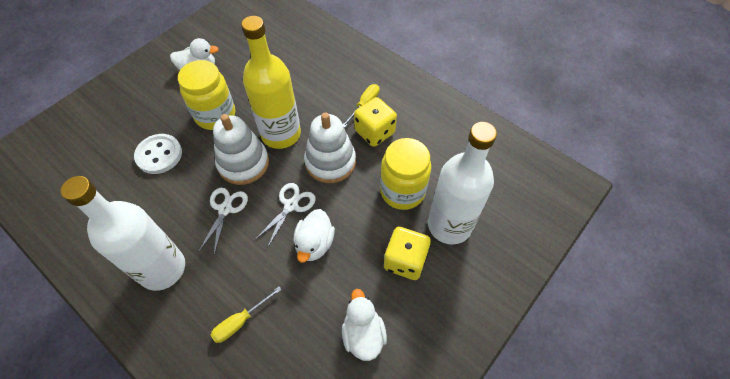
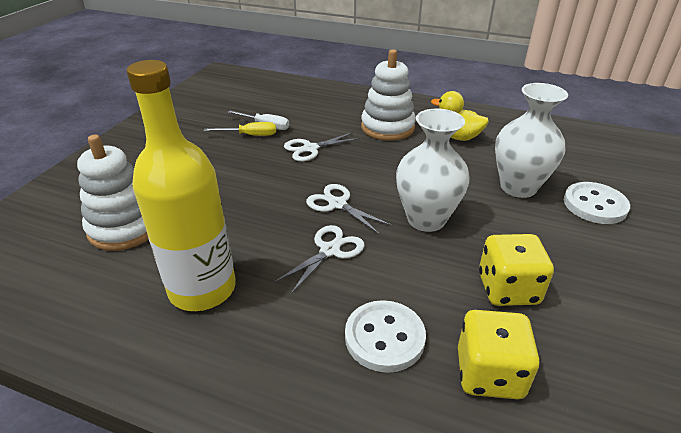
white bottle: [61,176,185,291] [428,122,497,245] = 2 -> none = 0
white button: [134,134,182,174] = 1 -> [345,300,426,373] [564,182,630,224] = 2
white duck: [170,38,219,70] [294,209,335,263] [342,289,387,361] = 3 -> none = 0
white scissors: [198,188,248,254] [256,183,316,247] = 2 -> [273,225,365,295] [284,132,361,162] [306,184,392,234] = 3
white screwdriver: none = 0 -> [227,110,289,130] = 1
white vase: none = 0 -> [396,109,470,232] [495,83,568,198] = 2
yellow duck: none = 0 -> [431,91,489,141] = 1
yellow jar: [178,60,235,130] [380,138,431,210] = 2 -> none = 0
yellow screwdriver: [211,286,282,343] [343,84,379,128] = 2 -> [204,122,276,136] = 1

